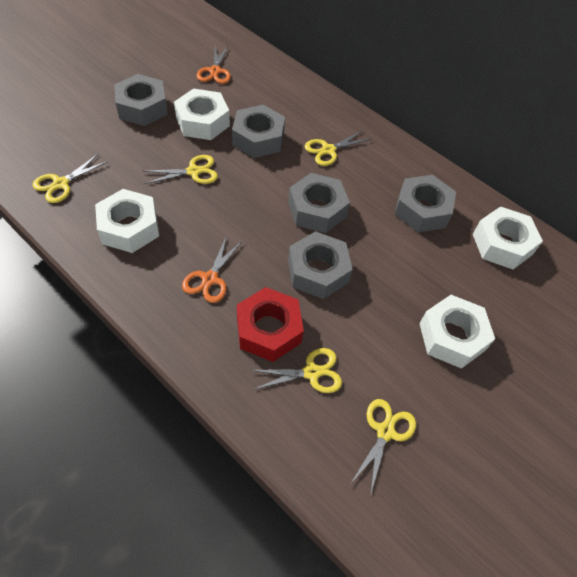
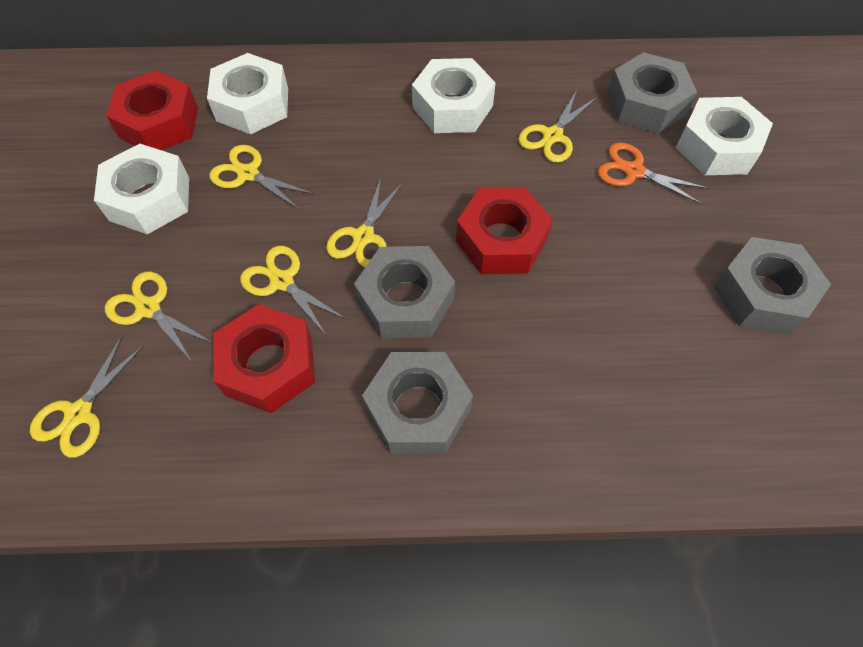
grey nut: [114,74,168,126] [232,105,285,158] [288,173,350,233] [288,231,353,299] [395,175,456,232] = 5 -> [354,246,455,339] [362,352,473,454] [608,52,697,133] [714,237,831,335] = 4
orange scissors: [182,235,243,303] [196,46,231,84] = 2 -> [598,142,709,205] = 1
red nut: [237,287,304,362] = 1 -> [106,71,198,150] [213,304,315,413] [456,187,553,274] = 3
yellow scissors: [32,154,108,203] [143,155,218,184] [250,348,342,393] [305,130,371,166] [351,399,416,496] = 5 -> [30,335,144,458] [105,272,213,363] [209,145,314,209] [240,246,347,335] [326,177,403,267] [518,90,597,163] = 6

